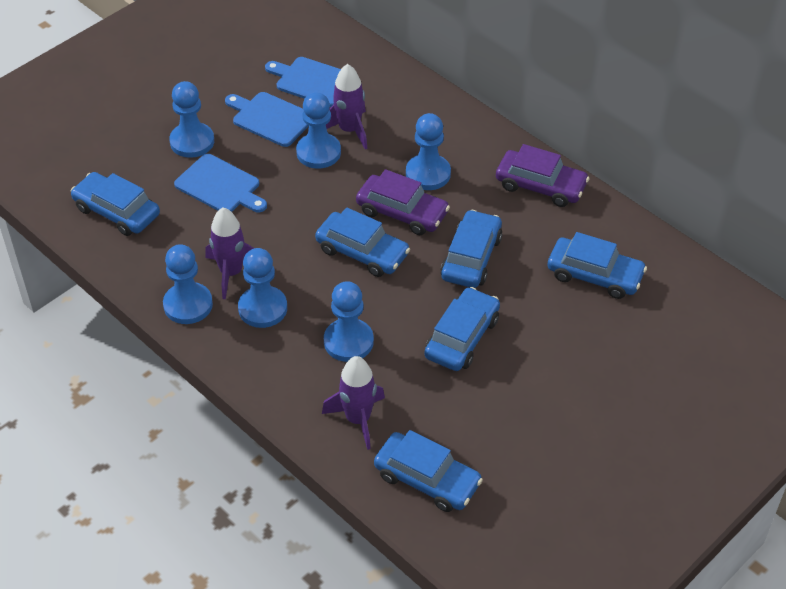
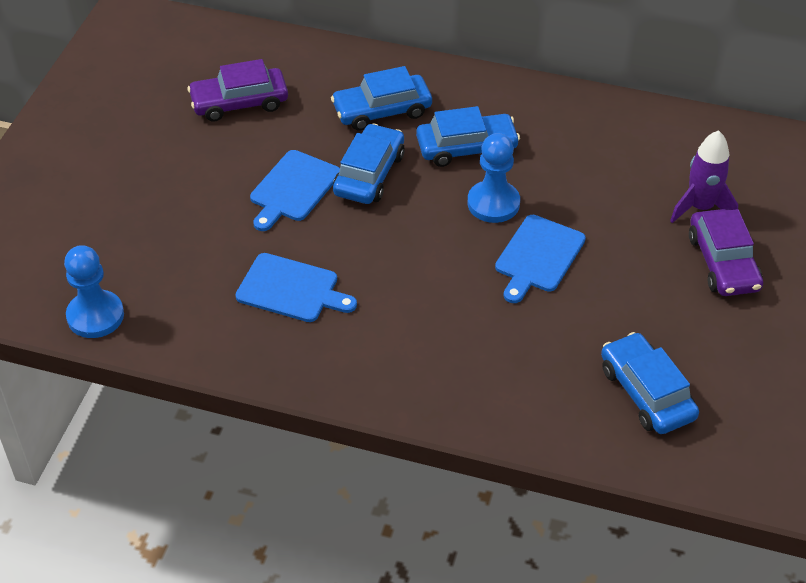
blue car: [71,172,160,236] [315,207,410,277] [374,430,483,512] [424,287,500,371] [440,210,502,288] [547,232,647,299] = 6 -> [331,66,432,131] [333,123,405,204] [416,106,520,167] [601,332,699,434] = 4
blue pawn: [163,244,213,324] [169,81,214,158] [238,248,287,328] [296,92,341,169] [324,281,374,362] [406,113,451,190] = 6 -> [64,245,124,338] [468,133,520,223] = 2
purple rocket: [205,208,254,299] [322,356,385,450] [326,64,367,149] = 3 -> [670,130,738,223] = 1

